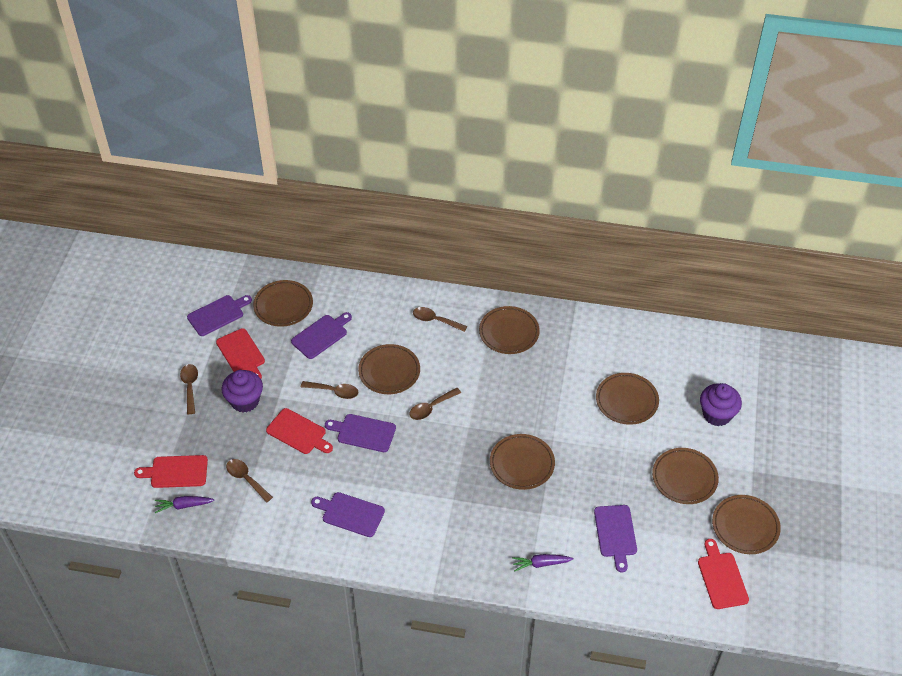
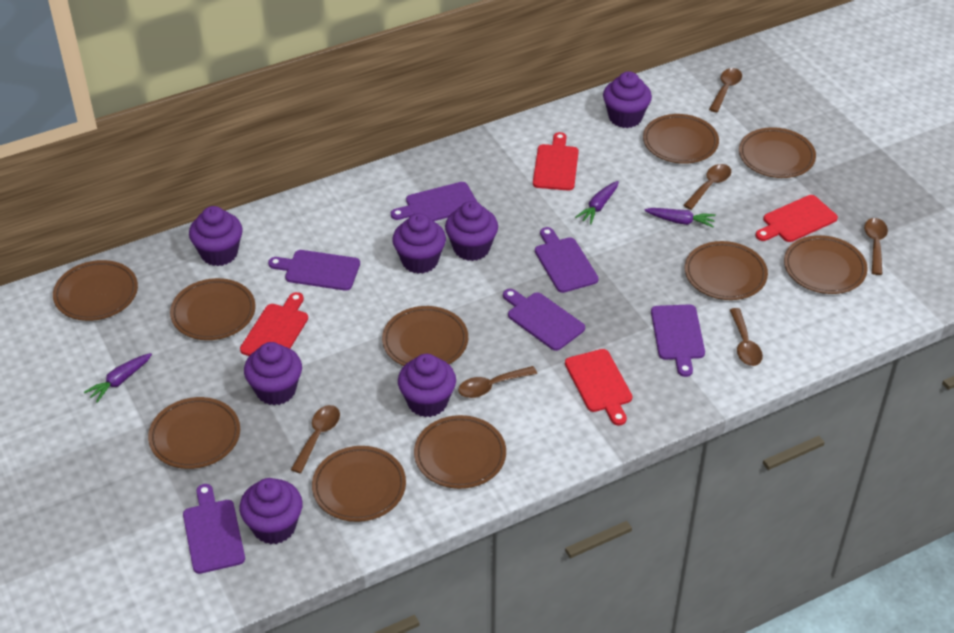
brown plate: [253,280,313,327] [358,344,420,394] [479,306,540,354] [490,434,555,490] [596,373,659,425] [652,448,719,504] [712,495,781,554] = 7 -> [53,260,138,321] [148,397,240,469] [170,278,256,340] [312,446,406,522] [382,306,468,366] [414,415,506,489] [643,114,719,164] [685,241,768,300] [739,127,816,178] [784,235,868,294] = 10
brown spoon: [180,364,198,414] [226,459,273,503] [301,381,359,399] [409,388,461,420] [413,307,467,332] = 5 -> [291,405,340,473] [458,366,537,398] [683,164,731,210] [709,68,742,112] [730,308,763,366] [864,218,888,275] = 6
purple carrot: [155,496,215,513] [512,554,574,571] = 2 -> [84,353,152,403] [575,181,619,224] [644,208,716,227] = 3
purple cupcake: [221,370,263,413] [700,383,742,426] = 2 -> [189,206,243,266] [239,478,303,544] [244,342,302,405] [392,213,446,274] [398,354,456,417] [445,201,498,261] [603,71,652,128] = 7
purple cutting board: [187,295,252,336] [291,312,352,359] [311,492,385,537] [325,414,396,452] [594,505,637,573] = 5 -> [183,484,245,574] [268,250,360,291] [391,182,477,221] [503,289,585,351] [535,227,599,293] [651,305,705,377] = 6

